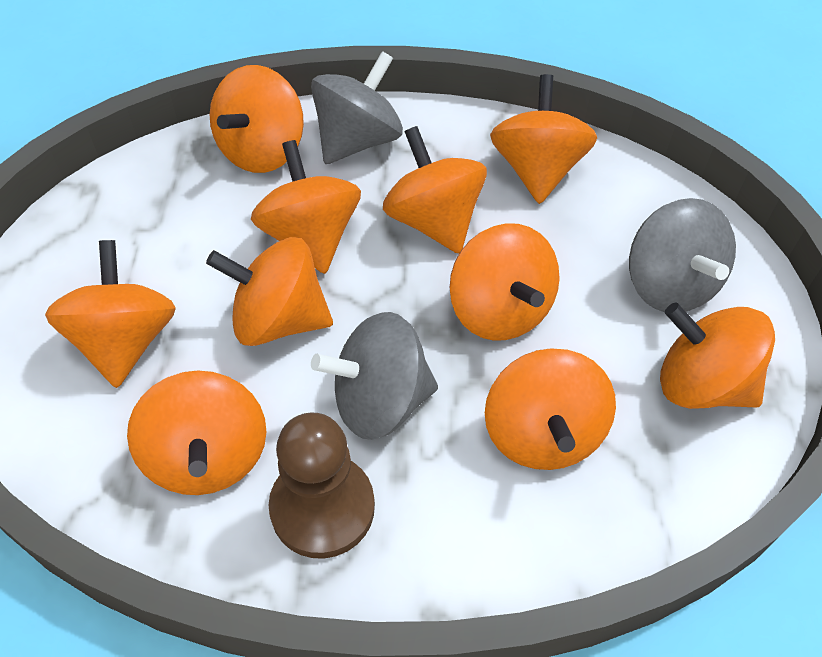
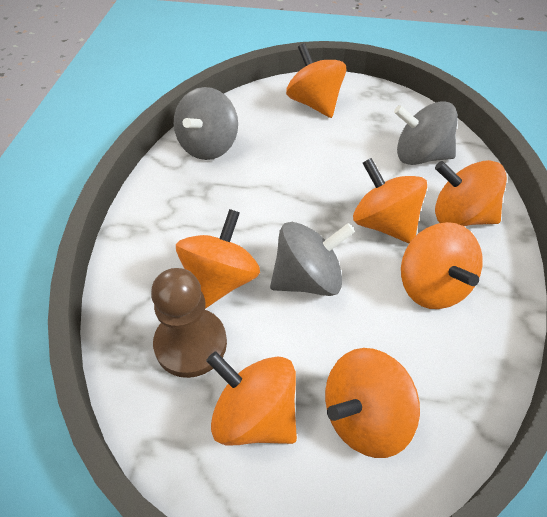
orange spinning top: [45,240,176,388] [127,370,266,495] [206,237,333,346] [210,65,304,173] [251,140,361,274] [383,126,487,253] [450,223,560,341] [485,348,616,470] [490,74,597,204] [660,303,775,409] = 10 -> [176,209,260,309] [206,351,297,445] [286,43,346,118] [325,348,420,458] [353,158,427,243] [401,222,483,309] [435,160,507,226] = 7

